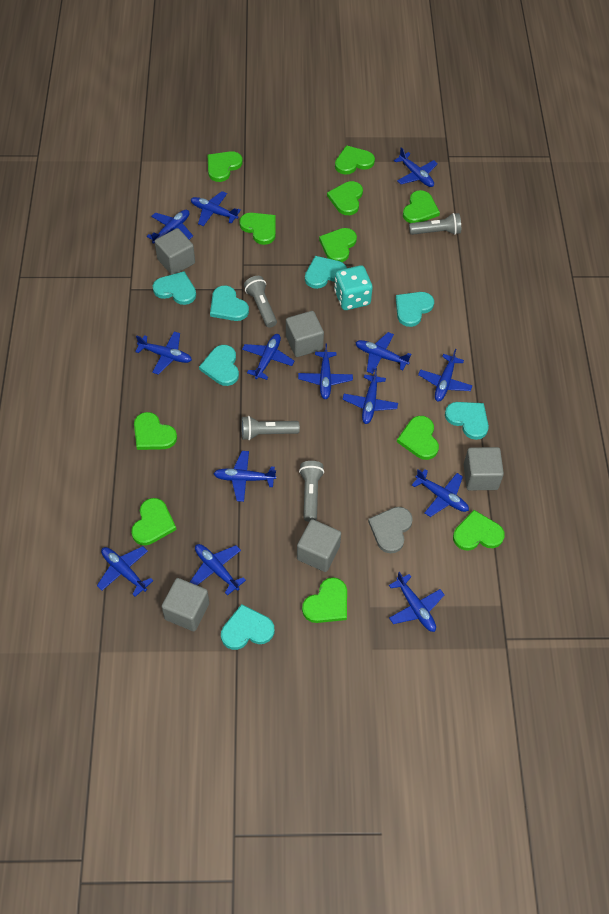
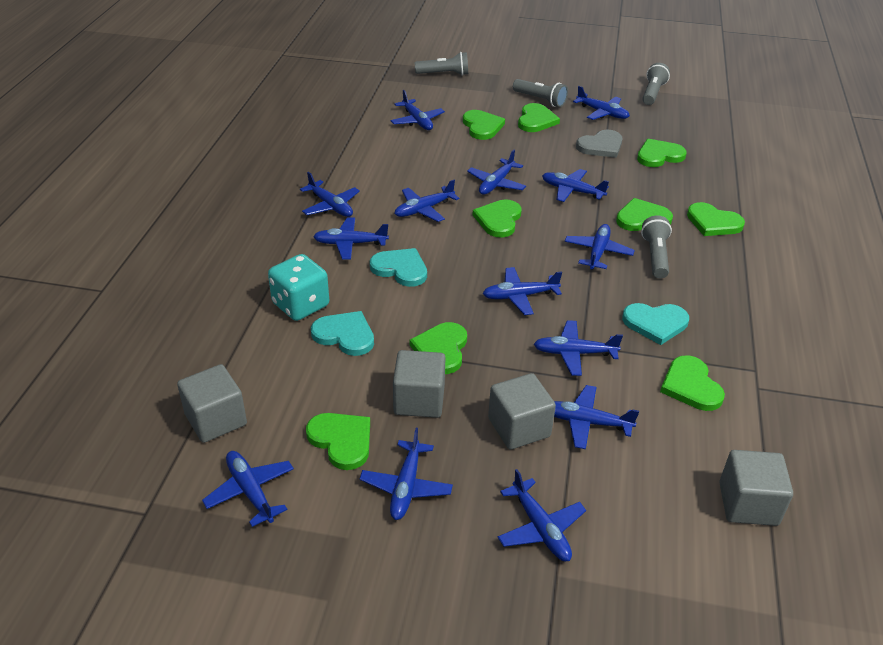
green heart: [131,498,177,545] [134,412,177,450] [208,151,243,182] [239,213,276,245] [302,577,347,623] [319,228,357,262] [327,181,363,215] [335,145,375,175] [397,416,439,460] [403,190,440,223] [453,510,505,551] = 11 -> [306,413,370,470] [410,322,467,374] [463,110,505,140] [472,199,521,238] [518,103,560,132] [616,198,673,231] [637,139,687,167] [660,355,725,411] [687,202,745,236] = 9
grey cube: [155,228,195,275] [161,578,209,631] [286,311,324,357] [297,519,341,572] [464,447,504,491] = 5 -> [177,364,247,443] [393,350,446,418] [488,373,556,450] [719,450,793,526] = 4
turquoise heart: [153,271,196,305] [199,345,239,386] [210,286,249,321] [221,604,274,650] [305,256,347,289] [396,292,434,327] [445,402,489,440] = 7 -> [311,311,374,356] [370,248,427,287] [622,303,689,345] = 3

